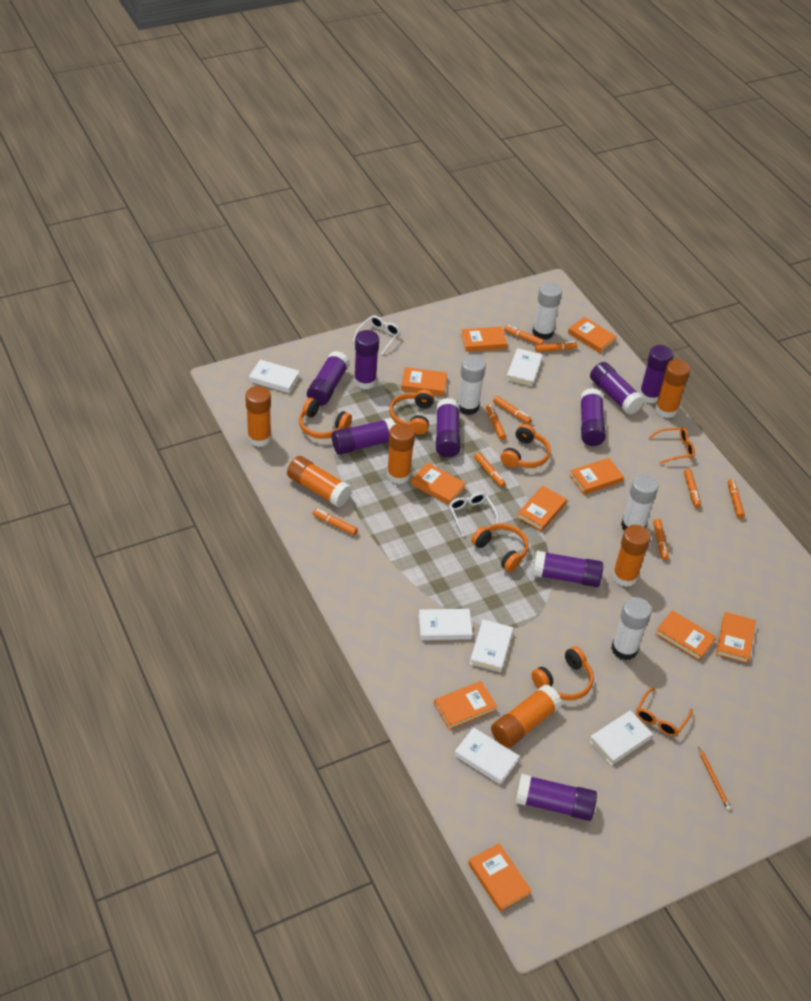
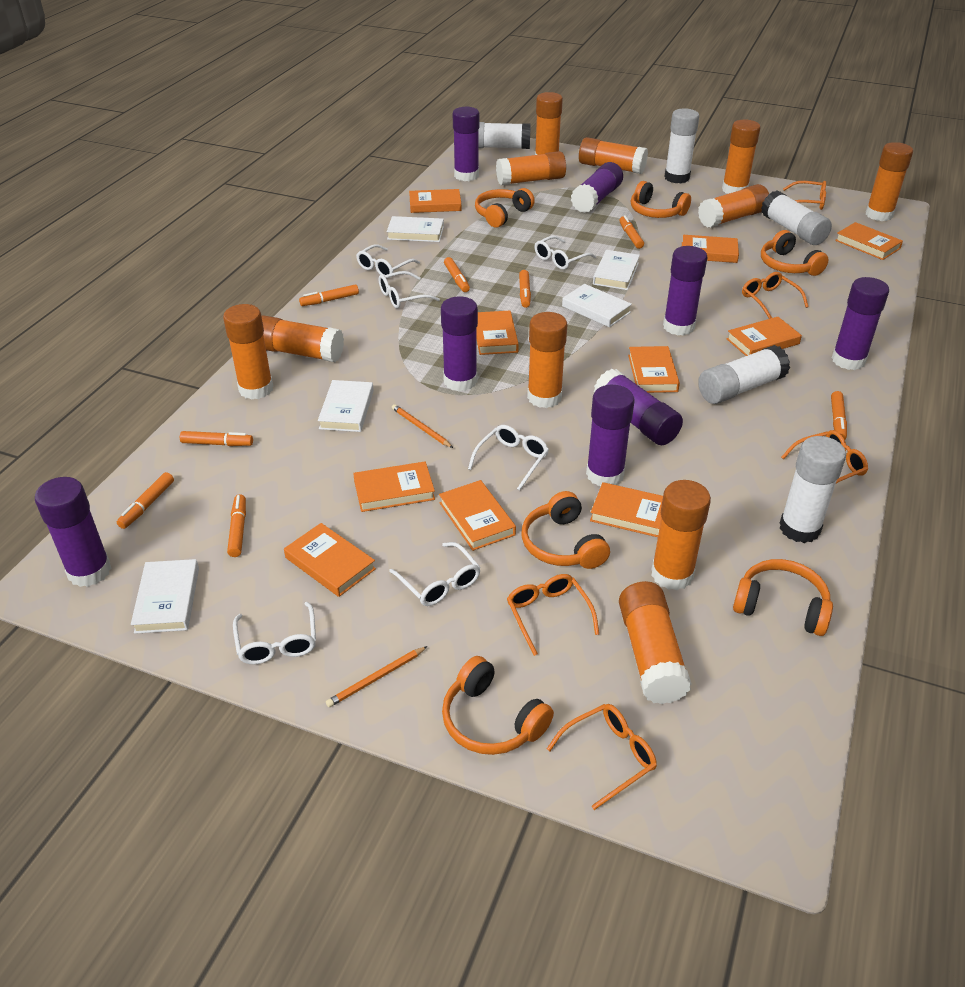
orange glasses: [636,688,693,736] [648,427,695,464] = 2 -> [507,574,599,656] [547,704,657,810] [742,272,809,319] [781,430,868,483] [783,181,826,210] = 5
orange glue stick: [245,386,271,447] [287,456,352,507] [387,423,415,484] [491,684,562,748] [612,525,651,587] [655,359,690,418] = 6 -> [223,304,273,400] [262,316,344,362] [496,151,566,185] [527,312,567,408] [535,92,563,155] [579,137,648,174] [619,581,692,704] [651,480,711,590] [698,184,769,228] [722,119,761,194] [865,142,913,221] = 11
orange headphones: [299,397,352,439] [389,390,434,434] [471,523,529,572] [501,424,551,468] [531,646,594,700] = 5 -> [442,656,554,755] [475,188,535,228] [522,491,610,569] [631,181,691,218] [733,559,833,636] [761,230,828,276] = 6
orange marker: [313,509,358,535] [474,452,506,487] [486,404,506,440] [493,396,532,424] [504,325,544,345] [535,341,578,353] [653,519,669,560] [684,469,701,508] [728,479,745,518] = 9 -> [117,472,174,529] [180,431,253,446] [227,494,246,557] [299,284,359,306] [444,257,470,292] [519,270,531,308] [619,215,644,249] [831,391,847,440] = 8
orange pencil: [698,746,731,810] = 1 -> [326,646,427,707] [392,404,453,448] = 2
purple glue stick: [307,351,350,406] [332,418,395,455] [354,330,379,389] [436,398,460,457] [515,774,597,821] [533,551,603,587] [580,388,606,446] [590,362,644,415] [639,345,674,404] = 9 -> [35,477,111,587] [441,296,478,391] [453,107,479,181] [571,162,623,213] [586,385,635,486] [594,369,683,445] [663,246,707,336] [832,277,889,370] = 8
white book: [249,360,300,393] [419,609,473,640] [454,727,519,785] [470,619,513,672] [506,348,543,387] [589,711,653,765] = 6 -> [131,559,199,634] [318,380,374,432] [387,216,444,242] [562,284,632,327] [593,250,640,290] = 5
white glasses: [353,315,401,355] [449,492,499,536] = 2 -> [233,602,316,664] [356,244,420,278] [379,271,440,308] [389,542,481,606] [468,425,549,491] [534,236,596,270] = 6
white glue stick: [457,356,486,415] [532,282,562,340] [611,597,652,660] [621,474,658,531] = 4 -> [478,122,531,149] [664,108,699,183] [698,345,790,404] [761,191,832,245] [780,436,846,543] = 5

